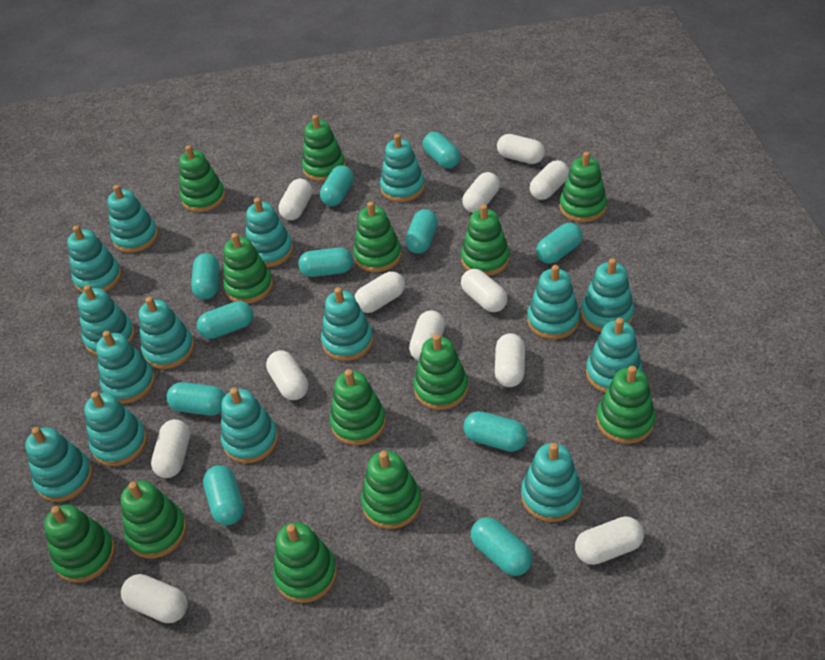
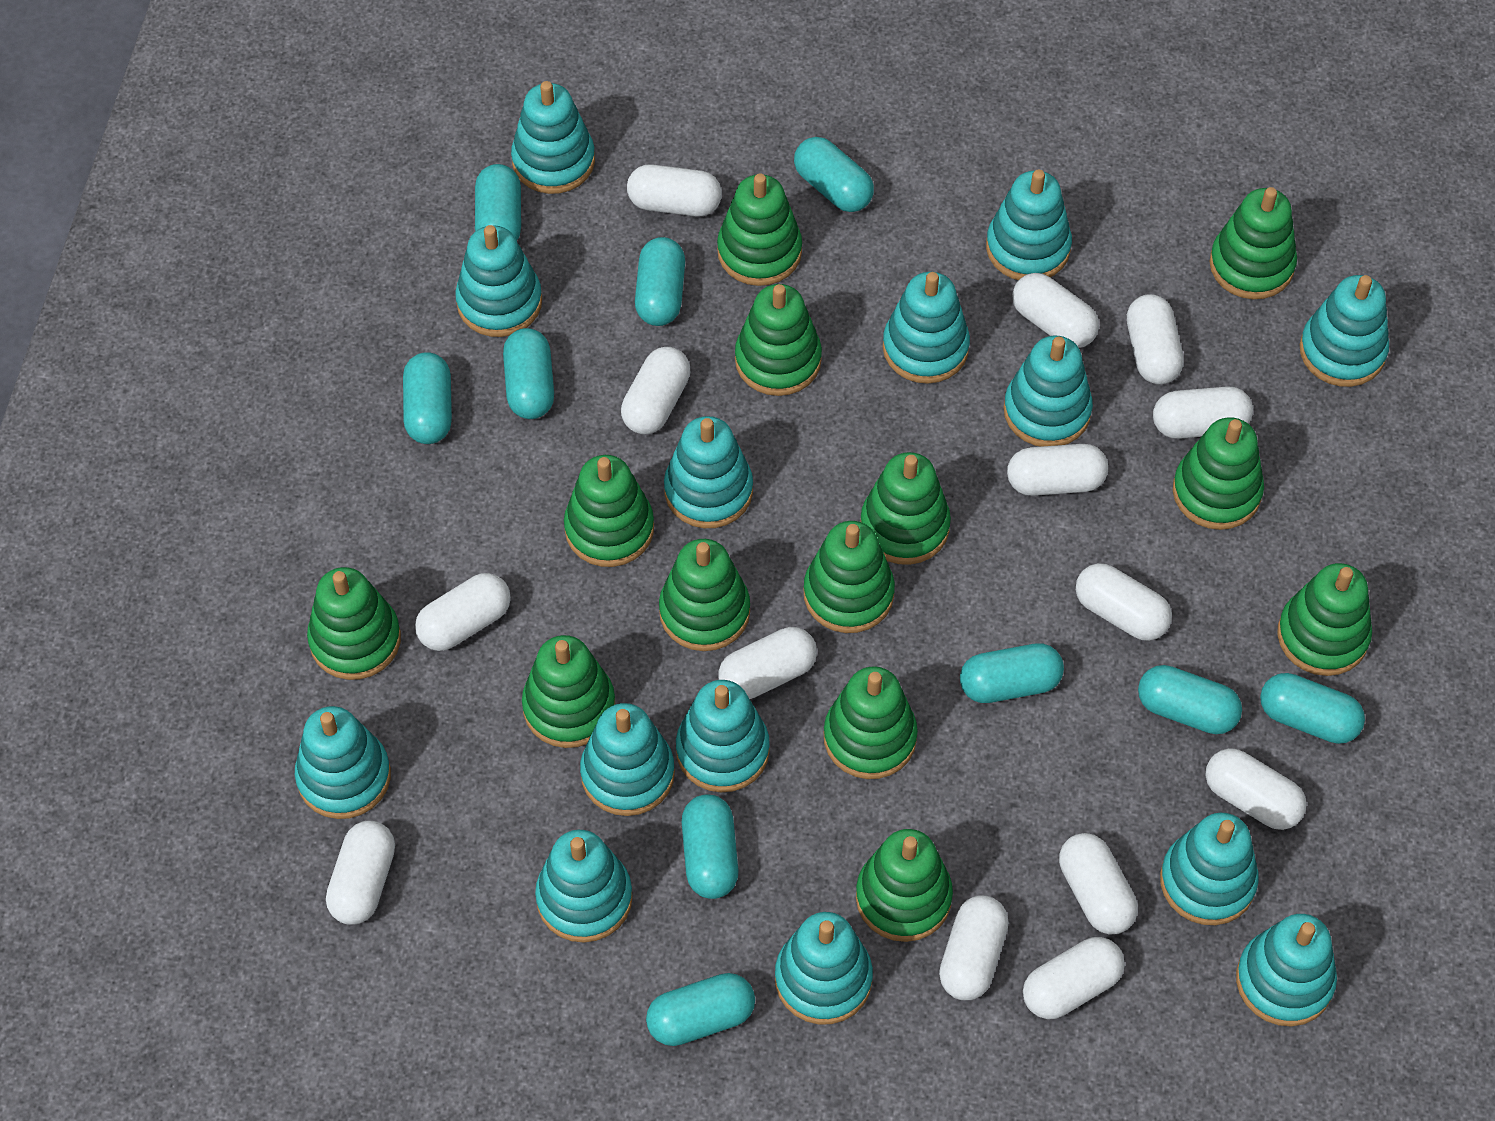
turquoise capsule: [167,382,225,416] [191,253,220,299] [197,301,253,339] [203,465,244,525] [298,248,353,277] [320,165,354,206] [405,209,438,254] [423,132,460,168] [463,411,527,452] [471,517,532,576] [536,223,583,264] = 11 -> [403,352,452,444] [475,164,521,240] [503,328,554,419] [635,237,685,326] [646,973,755,1046] [682,794,739,899] [794,137,874,212] [960,643,1064,703] [1138,665,1242,734] [1260,673,1365,744] = 10
turquoise stacking toy: [25,427,93,502] [67,225,122,293] [78,285,135,355] [84,392,147,466] [96,331,155,404] [107,185,158,253] [139,297,194,369] [221,388,278,463] [245,198,293,267] [321,287,373,361] [380,134,425,202] [521,443,582,522] [527,265,580,339] [581,258,634,332] [586,318,642,393] = 15 -> [295,706,391,819] [455,225,542,337] [511,81,595,194] [535,830,633,942] [580,703,675,816] [664,416,753,528] [676,680,770,792] [775,912,873,1025] [883,272,970,384] [986,170,1072,280] [1004,336,1093,447] [1160,813,1259,925] [1236,914,1337,1027] [1300,275,1389,387] = 14
white capsule: [121,574,188,623] [151,419,190,478] [266,350,308,400] [278,179,312,220] [355,271,405,313] [409,311,445,361] [461,269,508,312] [462,172,500,213] [495,333,525,387] [497,134,545,164] [530,160,569,200] [575,516,644,565] = 12 -> [326,821,395,925] [415,573,511,651] [621,347,690,434] [627,164,722,217] [718,627,817,699] [939,895,1009,1000] [1007,444,1108,496] [1012,273,1099,348] [1023,937,1125,1019] [1059,833,1138,934] [1076,563,1172,641] [1127,294,1184,384] [1153,386,1253,439] [1205,748,1307,830] = 14

